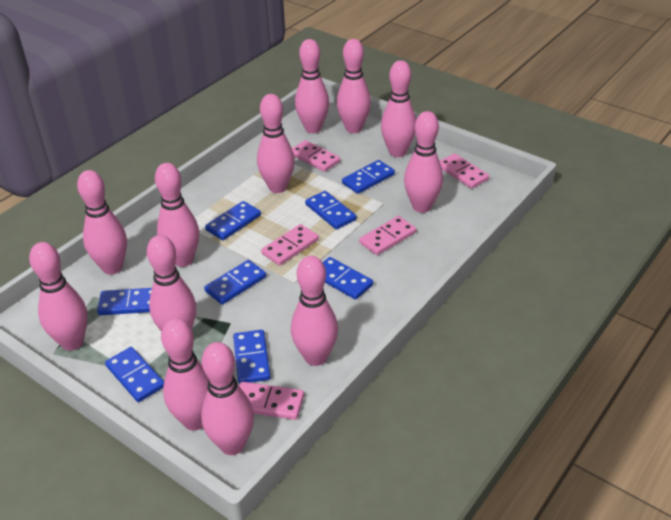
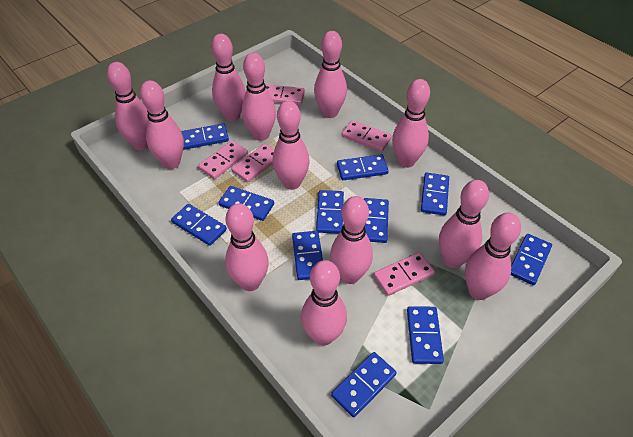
blue domino: [97,288,152,315] [105,347,164,402] [204,260,266,305] [205,201,261,240] [233,330,271,384] [305,191,356,229] [323,257,373,300] [342,160,395,194] = 8 -> [171,204,227,246] [181,123,229,150] [218,186,274,221] [292,231,323,280] [316,190,344,234] [331,352,397,417] [337,154,389,180] [364,198,389,243] [407,306,444,364] [421,173,449,216] [511,234,552,285] = 11

